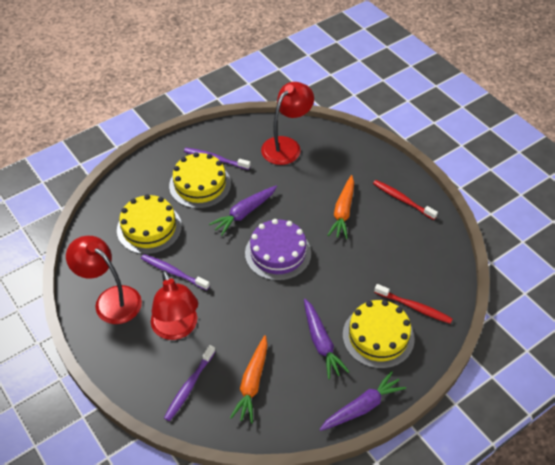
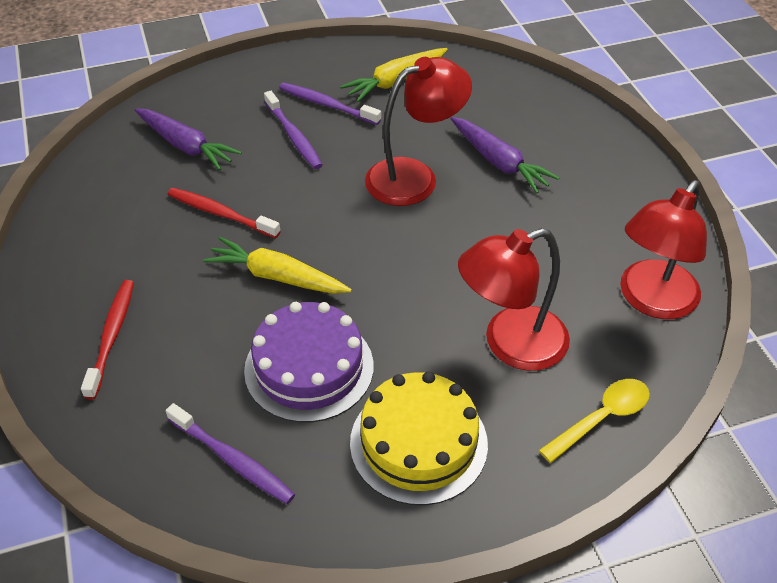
orange carrot: [230,335,268,423] [327,175,354,239] = 2 -> none = 0
purple carrot: [209,186,277,236] [304,299,349,379] [319,371,406,431] = 3 -> [134,108,242,170] [450,117,560,193] = 2
yellow cake: [117,194,182,254] [169,152,231,209] [343,300,415,369] = 3 -> [350,371,488,505] = 1
yellow carrot: none = 0 -> [203,237,352,294] [340,48,448,102] = 2
yellow spoon: none = 0 -> [539,379,650,463] = 1

